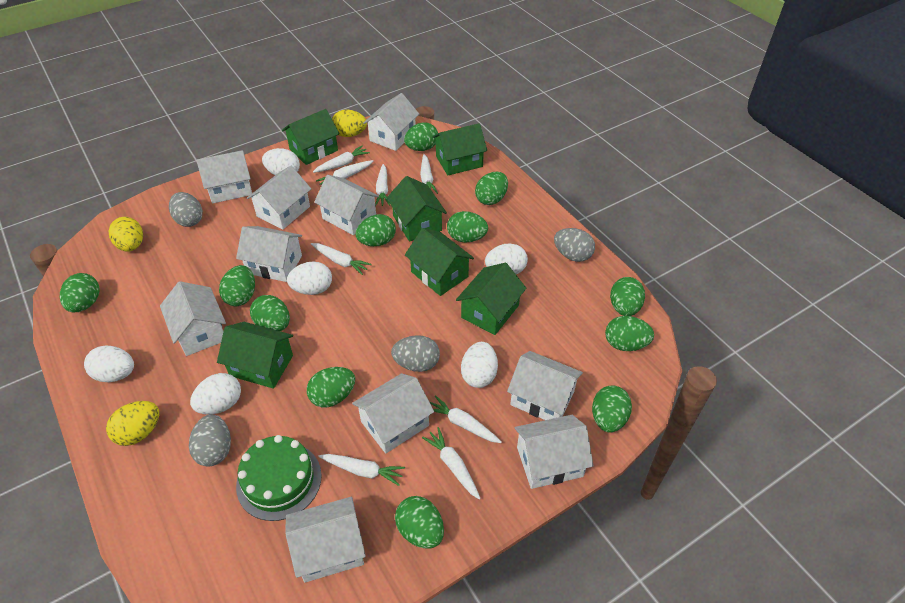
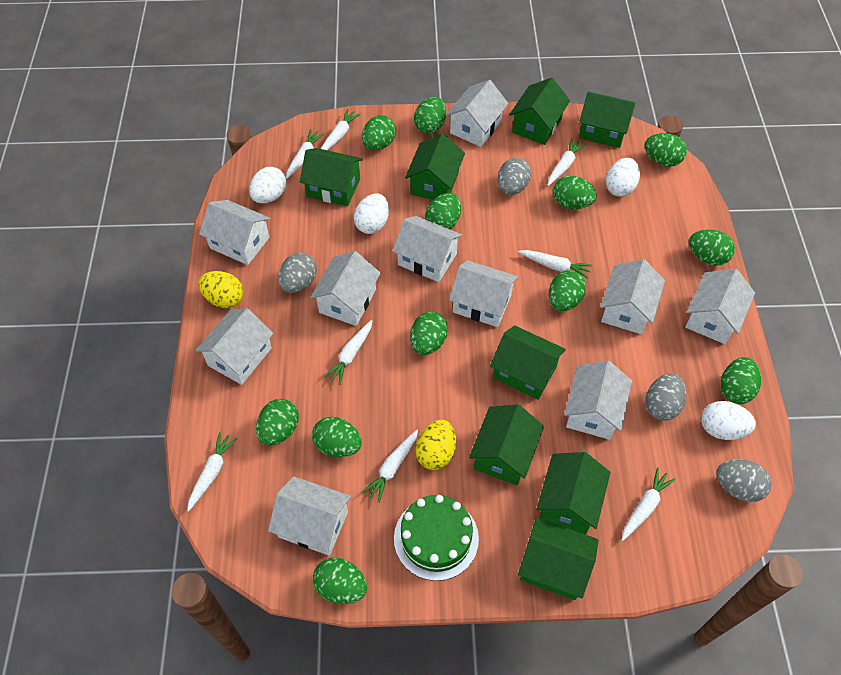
green house: [217,322,293,389] [282,109,339,165] [387,176,447,242] [405,228,474,296] [432,123,487,175] [456,263,526,335] = 6 -> [300,148,363,206] [405,133,465,200] [469,405,544,485] [490,325,566,400] [509,78,570,145] [518,518,599,600] [537,452,611,535] [579,92,636,148] = 8
white egg: [84,345,134,382] [190,373,241,414] [262,148,300,175] [287,261,332,295] [461,342,498,388] [485,244,528,274] = 6 -> [249,167,287,203] [354,193,389,234] [606,158,640,197] [701,401,756,440] = 4
yellow egg: [106,401,159,446] [109,217,143,252] [332,110,367,137] = 3 -> [198,271,244,308] [416,420,456,470] = 2

